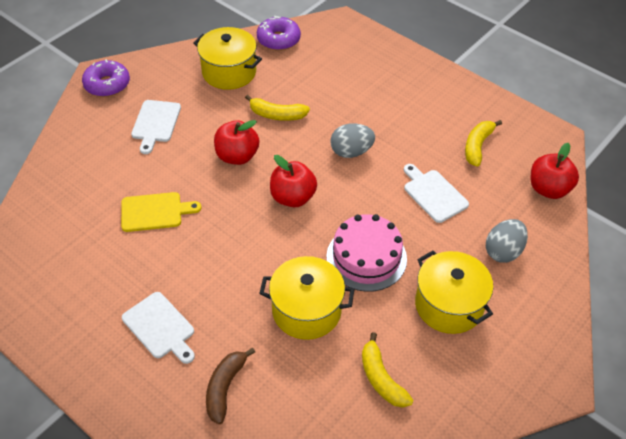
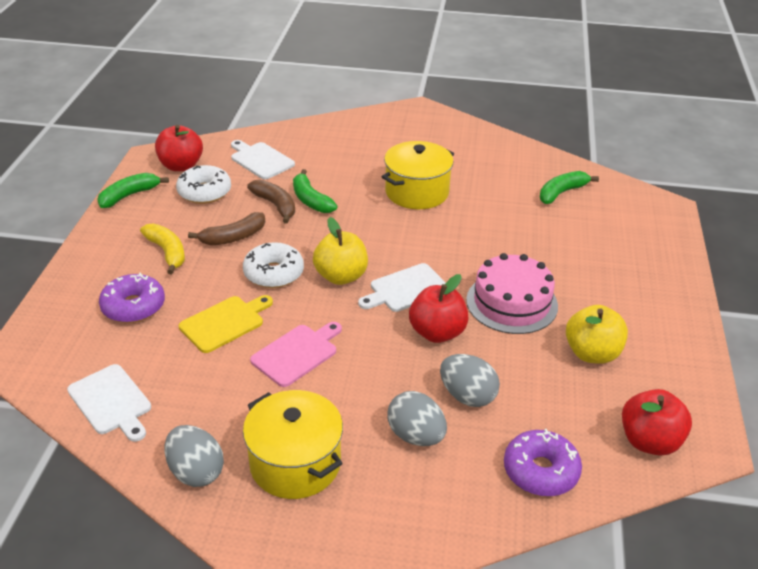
brown banana: [206,348,255,424] = 1 -> [188,212,265,245] [247,180,295,223] = 2
green banana: none = 0 -> [97,173,169,208] [293,169,338,213] [540,171,599,204] = 3
grey egg: [330,123,375,158] [486,219,528,263] = 2 -> [165,425,224,487] [387,391,447,446] [440,354,500,407] = 3
pink cutting board: none = 0 -> [250,322,342,387] = 1
white donut: none = 0 -> [176,165,231,204] [243,242,304,288] = 2
yellow apple: none = 0 -> [313,217,368,285] [566,305,628,364] = 2
yellow banana: [245,95,310,121] [362,332,413,408] [465,120,502,167] = 3 -> [140,224,185,274] = 1
yellow pot: [193,27,262,90] [259,256,354,340] [415,250,493,334] = 3 -> [243,390,343,499] [382,141,454,209] = 2

